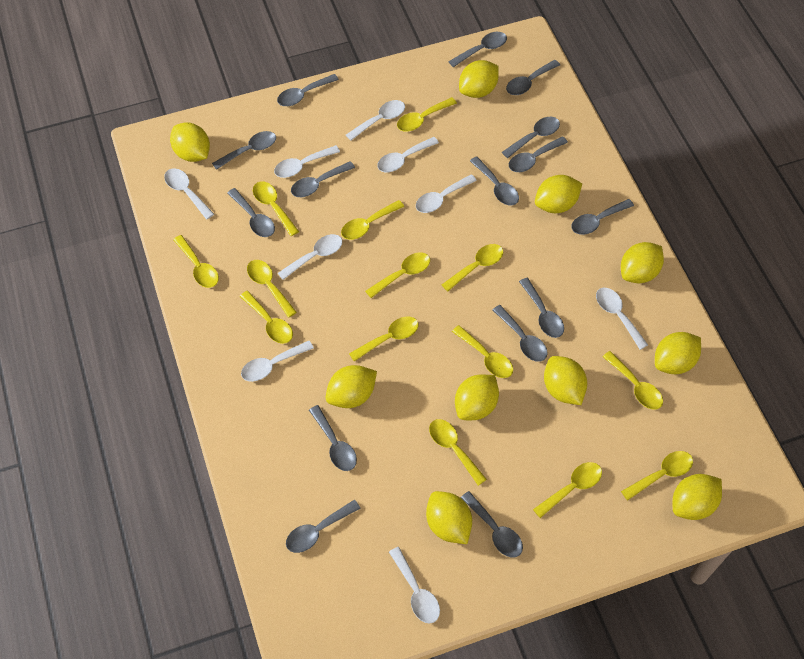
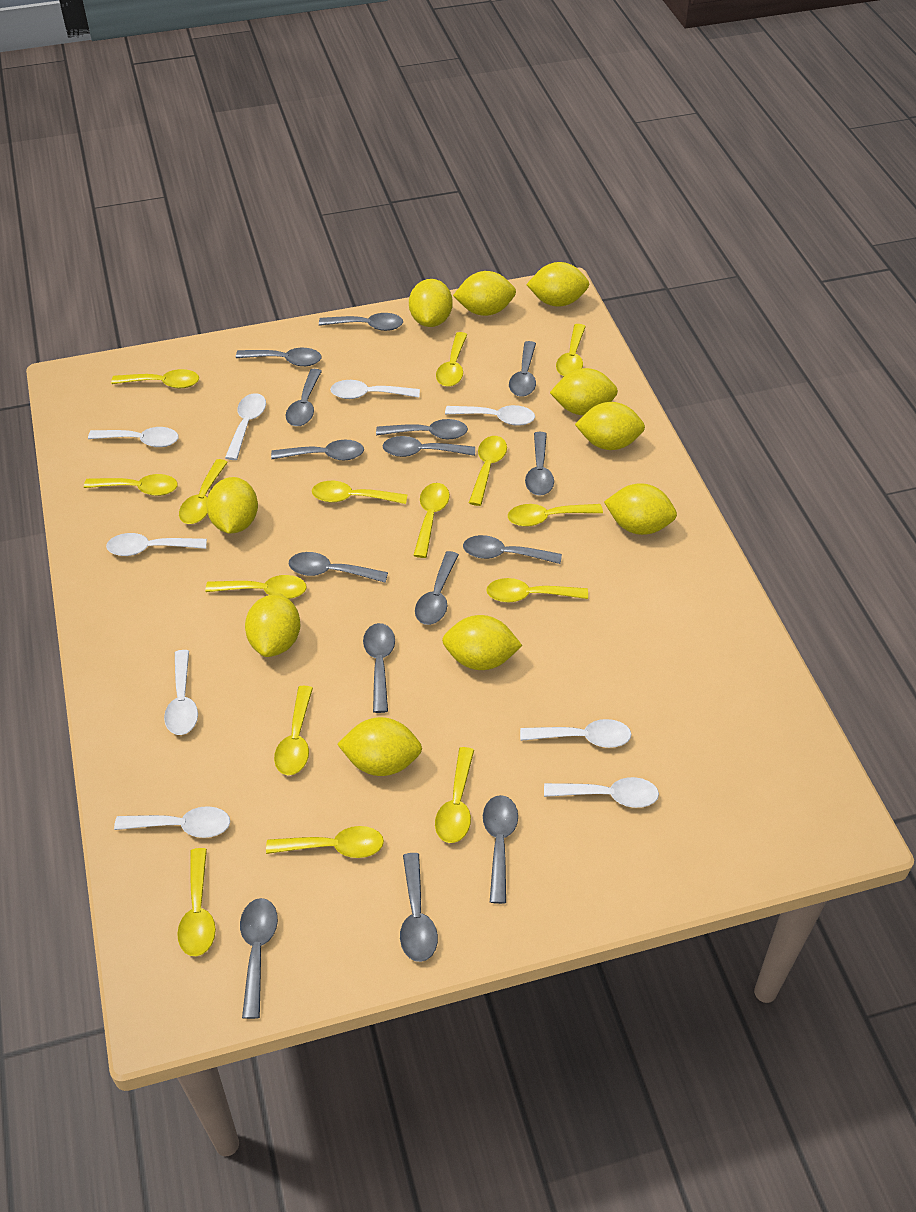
yellow spoon: [173,235,219,288] [240,291,293,344] [247,260,297,318] [253,182,299,236] [341,200,404,240] [349,316,419,361] [365,253,430,298] [397,97,457,131] [429,419,487,486] [442,244,503,292] [452,325,513,378] [533,462,602,518] [603,351,663,410] [621,451,693,501] = 14 -> [84,474,178,496] [111,369,199,388] [177,848,216,956] [179,459,228,524] [205,575,307,599] [266,826,384,858] [274,686,313,775] [312,481,407,504] [413,483,450,558] [435,747,474,843] [436,332,467,387] [469,436,507,506] [486,578,588,603] [508,504,603,527] [556,324,586,376] = 15

